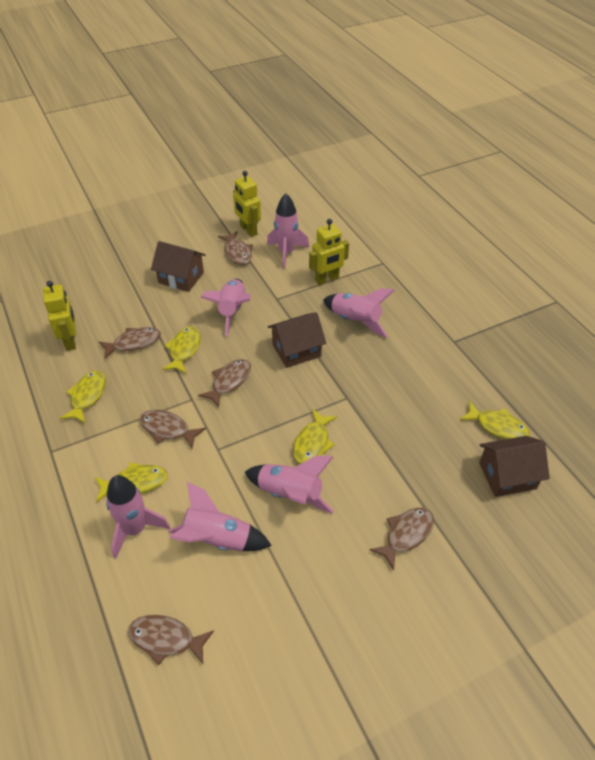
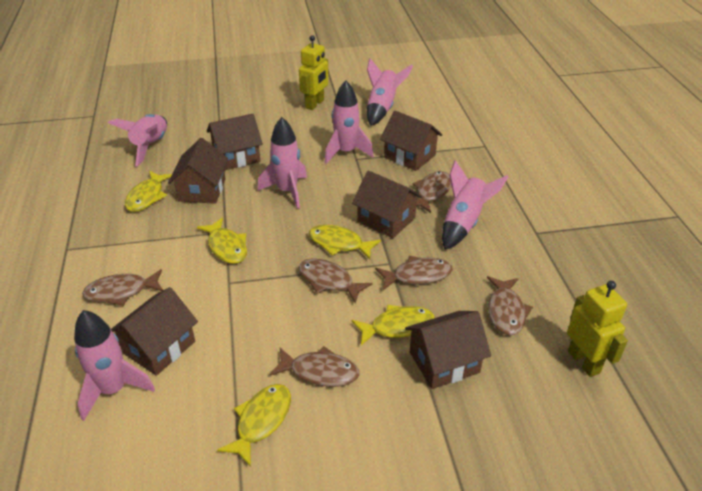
brown house: [151,241,206,292] [268,312,326,368] [479,436,550,497] = 3 -> [111,287,198,376] [168,138,228,204] [207,114,263,170] [352,171,422,238] [380,111,442,171] [405,311,491,389] = 6
yellow robot: [43,281,76,351] [233,171,261,237] [309,219,349,285] = 3 -> [299,35,328,110] [567,281,628,377] = 2

